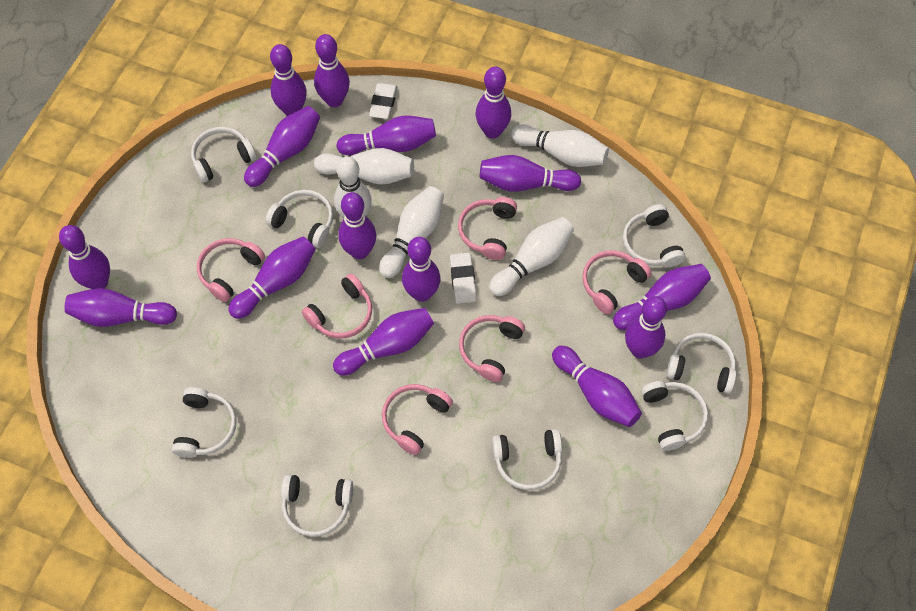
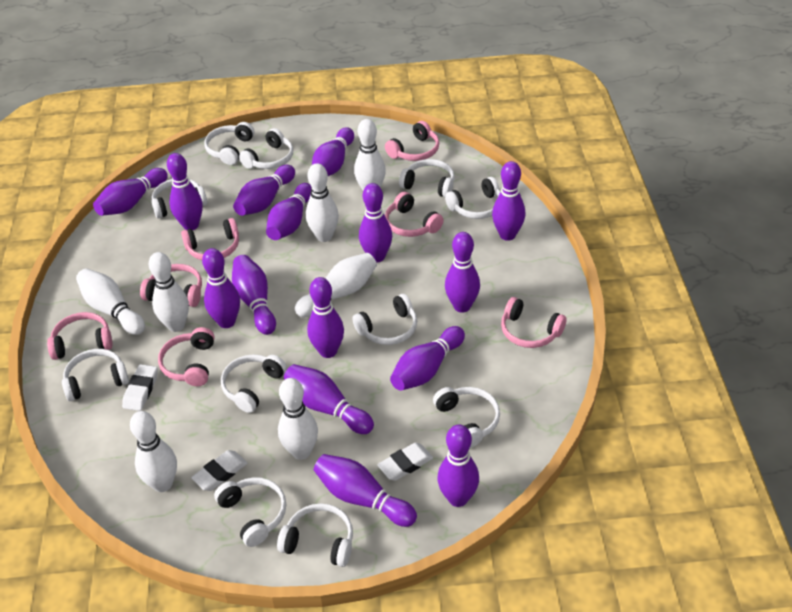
pink headphones: [197,238,265,302] [302,274,372,339] [382,384,453,455] [458,197,517,260] [459,315,525,382] [582,250,652,314] = 6 -> [47,312,113,360] [140,264,202,307] [158,327,214,386] [181,218,239,260] [385,121,439,161] [385,192,444,237] [501,297,567,348] = 7
white bowling pin: [314,148,414,185] [334,156,372,218] [379,186,444,278] [489,217,574,296] [511,124,609,167] = 5 -> [76,268,145,335] [130,411,177,492] [149,252,189,332] [278,378,318,460] [295,253,377,318] [306,163,339,242] [354,119,386,191] = 7
white eraser: [369,83,397,119] [450,253,477,304] = 2 -> [122,364,158,411] [191,450,247,491] [377,443,433,481] = 3
white headphones: [172,387,237,458] [191,127,257,183] [266,190,333,248] [281,474,353,537] [492,429,562,490] [623,204,685,267] [641,381,708,451] [666,333,737,394] = 8 -> [62,349,129,401] [151,179,207,218] [204,122,254,165] [214,477,286,547] [221,354,287,413] [239,128,293,169] [277,503,353,567] [352,294,417,345] [399,159,455,197] [433,387,500,448] [445,177,501,219] = 11

